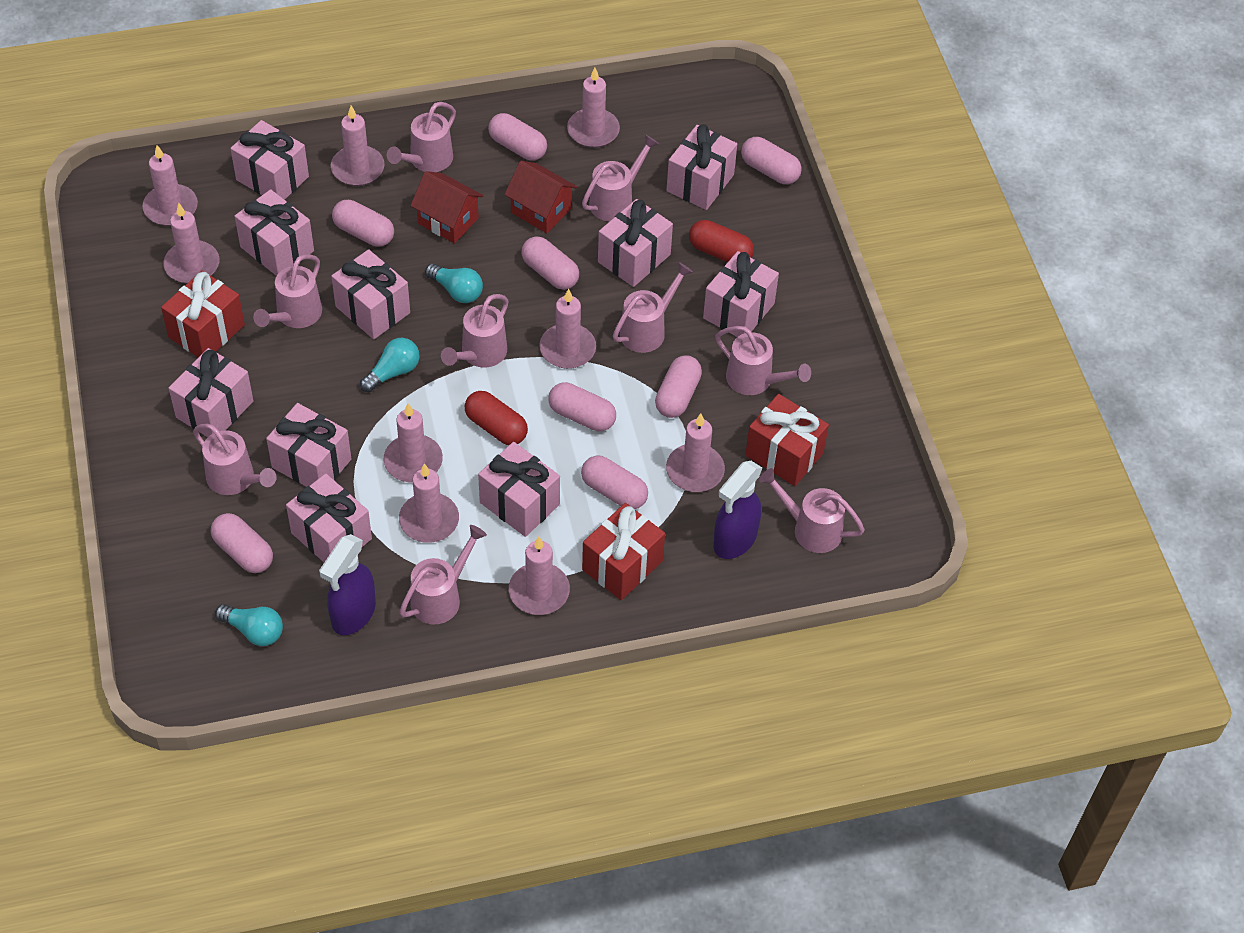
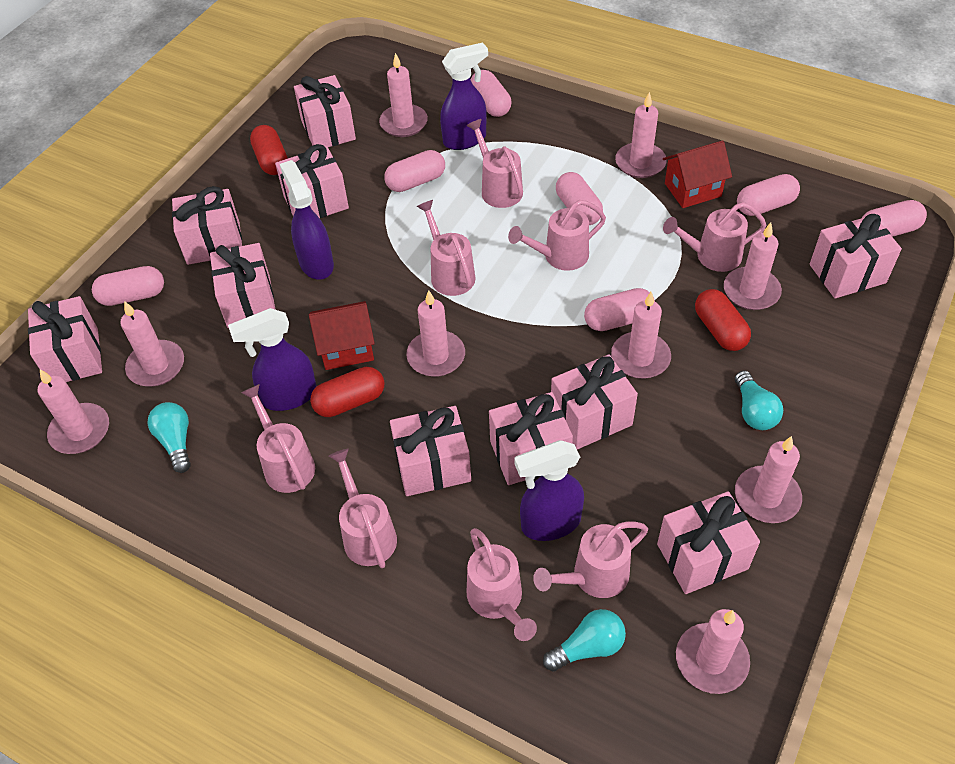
pink capsule: [211,513,273,573] [332,200,394,246] [488,113,547,160] [521,236,579,290] [548,382,616,431] [581,456,648,509] [655,355,702,418] [741,137,802,184] = 8 -> [92,266,164,306] [384,150,445,192] [471,70,511,117] [556,172,603,225] [584,288,655,331] [737,174,800,216] [862,200,927,237] = 7
pink watering can: [193,424,277,495] [253,254,322,328] [387,102,456,172] [399,525,487,624] [441,294,509,367] [582,134,659,221] [613,262,693,353] [715,326,811,395] [759,468,865,553] = 9 -> [241,384,315,493] [329,449,397,568] [417,200,476,296] [467,119,523,208] [467,528,537,641] [508,200,606,271] [533,521,648,598] [663,202,767,272] = 8
purple spray bottle: [319,534,376,635] [713,461,762,559] = 2 -> [228,308,317,411] [280,160,334,280] [440,42,488,150] [514,440,584,541] = 4
red capsule: [465,391,528,445] [689,220,754,262] = 2 -> [250,125,288,175] [310,367,384,417] [695,289,751,351] = 3
red gift: [161,271,245,357] [582,503,665,600] [745,394,829,486] = 3 -> none = 0

